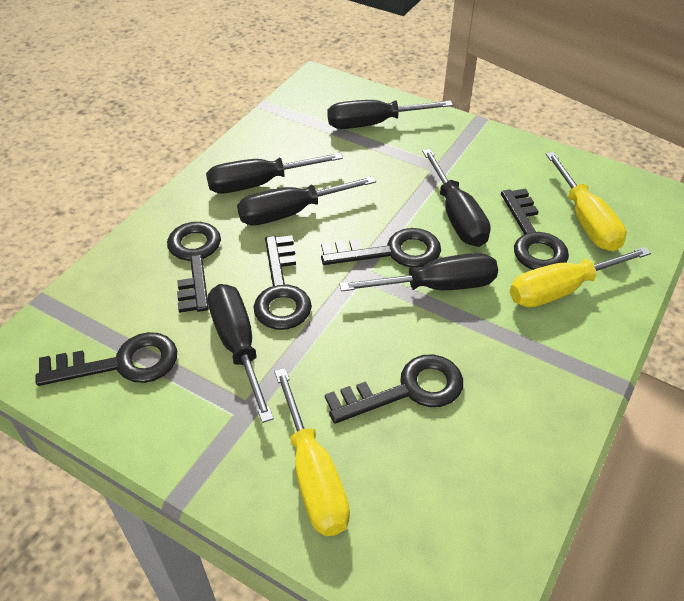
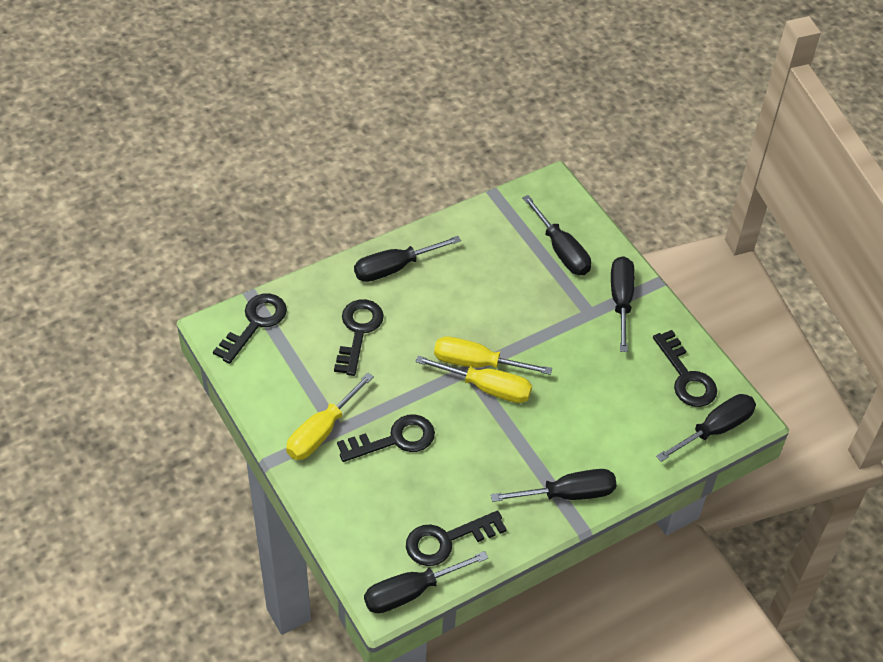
black key: [36,332,177,386] [167,222,221,313] [253,235,312,330] [321,228,441,268] [325,354,463,424] [501,189,569,270] = 6 -> [213,293,287,364] [334,299,384,376] [337,414,435,462] [406,510,507,566] [653,330,717,407] = 5

